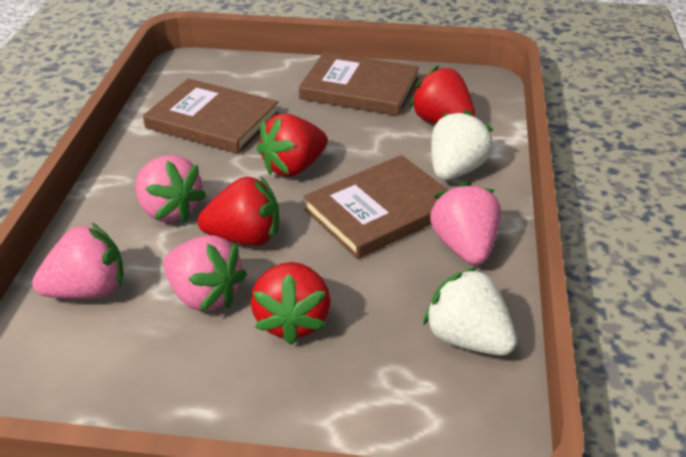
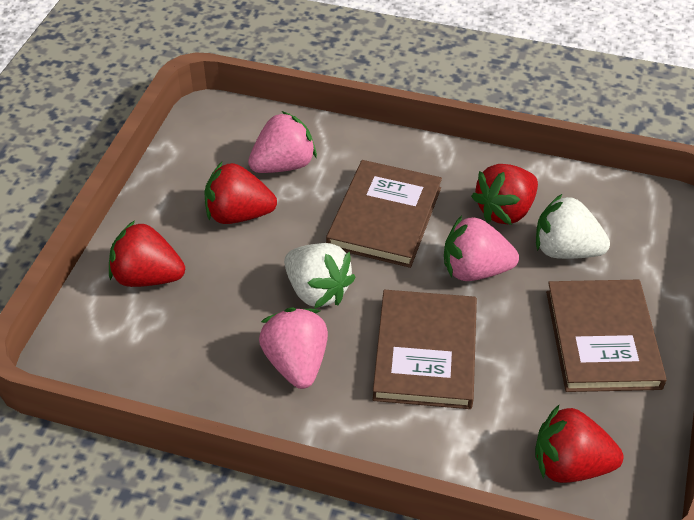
pink strawberry: [32,222,123,299] [135,155,206,222] [163,235,247,312] [430,181,501,265] = 4 -> [248,111,317,173] [259,307,328,389] [444,216,519,281] = 3

